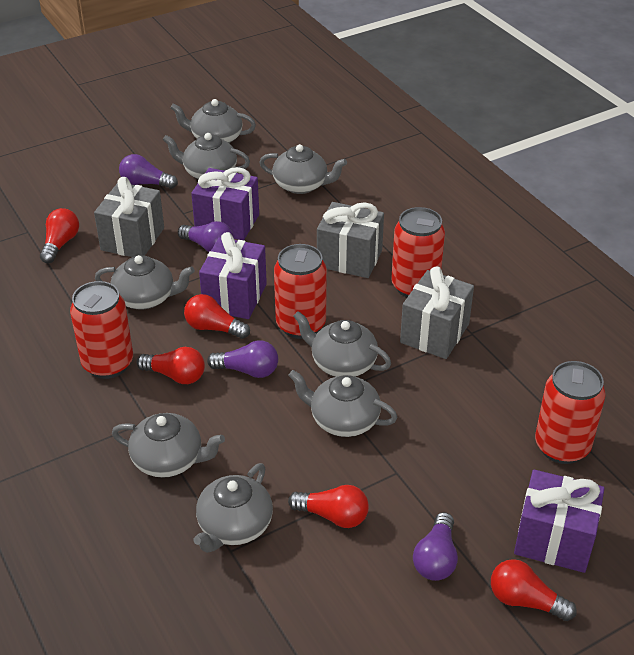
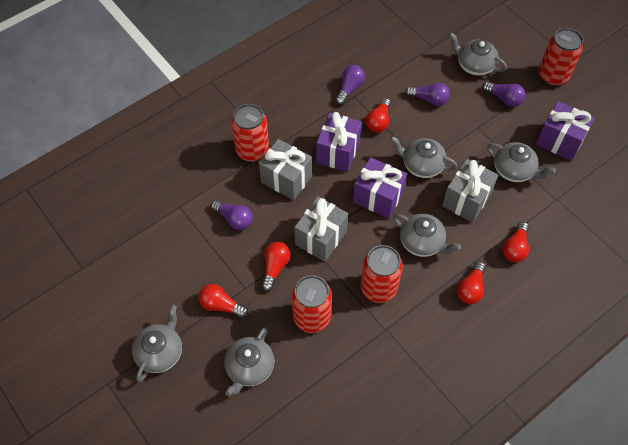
grey teapot: [95,255,195,309] [112,413,225,478] [163,133,250,179] [170,99,256,143] [193,463,273,553] [259,144,347,194] [288,370,398,437] [293,311,391,377] = 8 -> [132,305,182,382] [224,327,274,396] [390,136,457,178] [393,214,461,257] [449,33,507,76] [487,142,556,182] = 6

